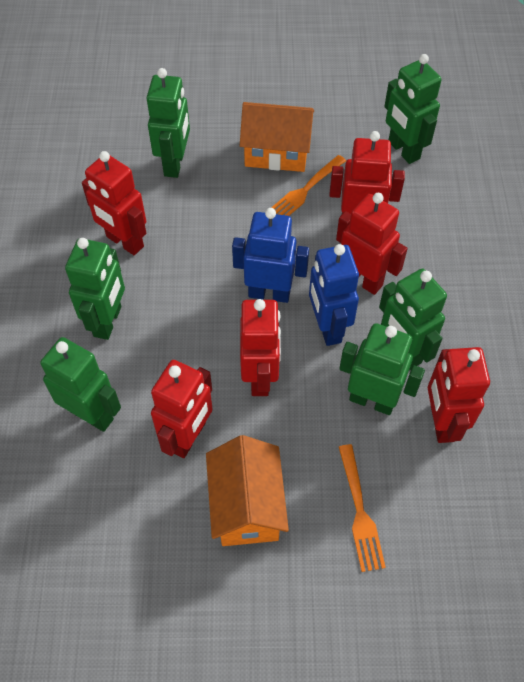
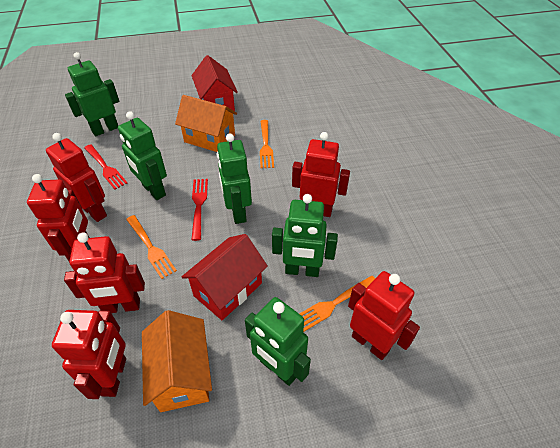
blue robot: [232,208,309,303] [309,244,359,346] = 2 -> none = 0
green robot: [40,337,121,432] [65,238,125,340] [147,68,190,178] [339,323,425,415] [379,269,447,370] [384,54,442,164] = 6 -> [65,52,119,136] [118,111,167,200] [217,133,252,224] [245,297,311,386] [272,194,338,277] = 5
orange fork: [271,155,346,216] [339,444,386,572] = 2 -> [126,215,177,279] [260,120,274,168] [299,276,375,332] = 3
red fork: none = 0 -> [84,144,128,189] [191,179,208,241] = 2
red house: none = 0 -> [182,234,268,320] [191,55,238,111] = 2

